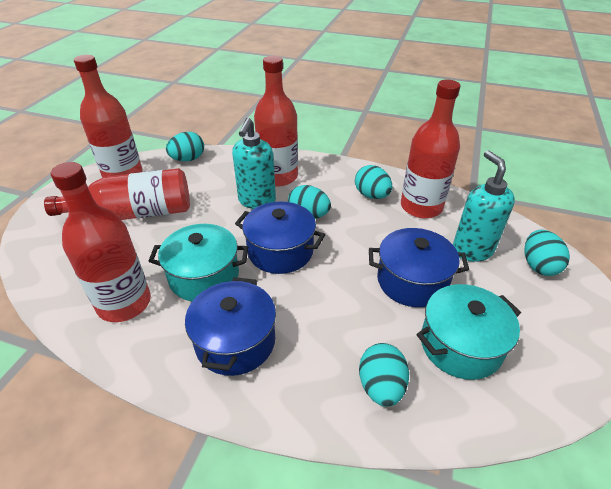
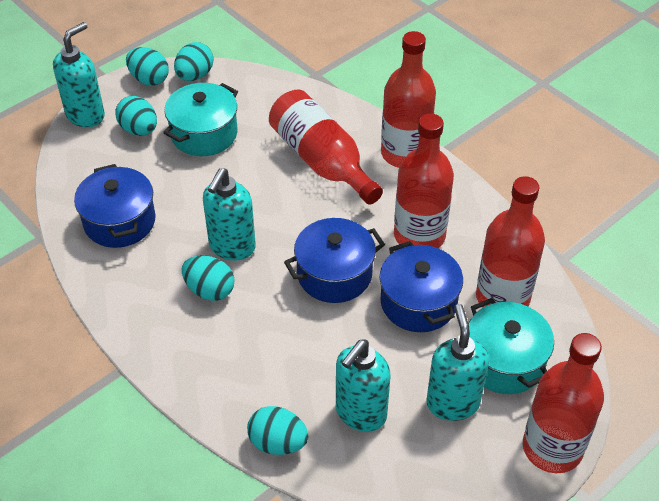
turquoise soap dispenser: [232,118,276,209] [453,151,515,262] = 2 -> [53,22,105,127] [203,168,256,261] [336,339,391,432] [426,304,489,421] = 4

